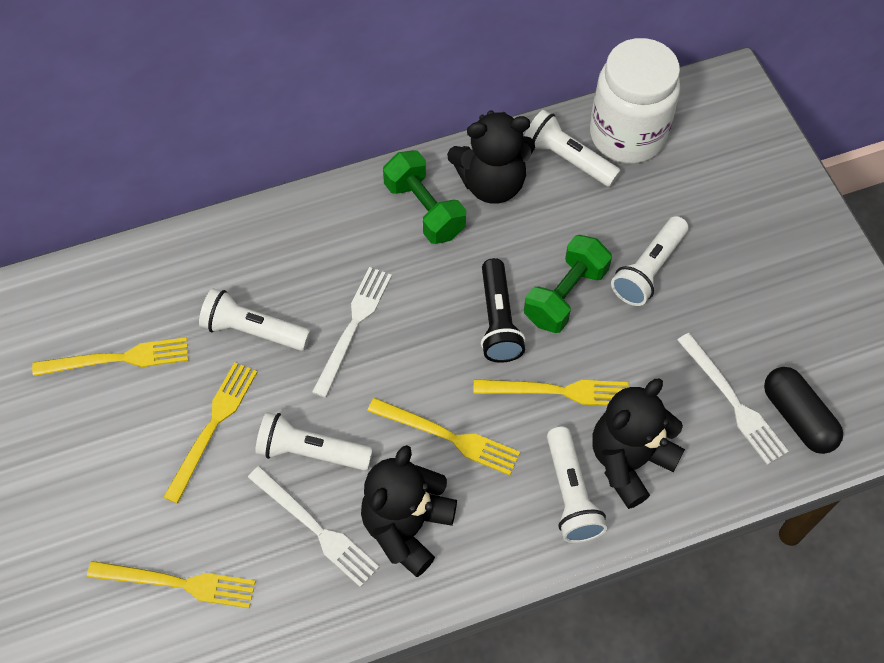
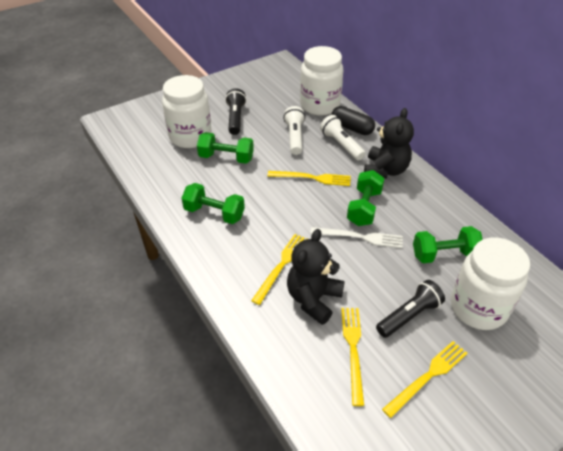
black flashlight: [481,258,526,363] = 1 -> [225,88,247,135] [376,280,445,338] = 2
black teddy bear: [361,445,457,577] [447,110,535,204] [592,378,685,509] = 3 -> [287,229,345,325] [364,108,414,179] = 2
green dumbbell: [383,150,466,244] [524,235,612,333] = 2 -> [182,183,245,224] [197,132,254,164] [347,170,384,226] [413,226,483,263] = 4
white flashlight: [199,288,311,351] [255,412,373,471] [524,110,621,187] [547,427,607,543] [611,216,688,306] = 5 -> [283,106,305,155] [320,115,366,161] = 2
white fork: [248,466,379,588] [312,267,392,398] [678,333,789,465] = 3 -> [310,227,403,248] = 1
white jar: [590,38,680,164] = 1 -> [162,75,212,148] [300,46,343,116] [451,237,530,330] = 3
yellow fork: [32,337,188,376] [87,561,256,608] [163,362,257,504] [367,398,520,475] [473,379,629,406] = 5 -> [251,234,307,305] [268,171,351,186] [341,308,364,406] [382,341,467,418] = 4

